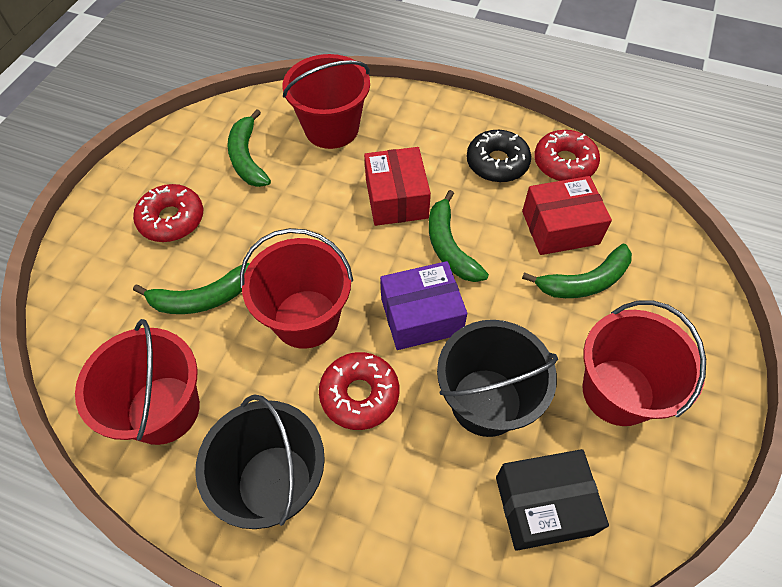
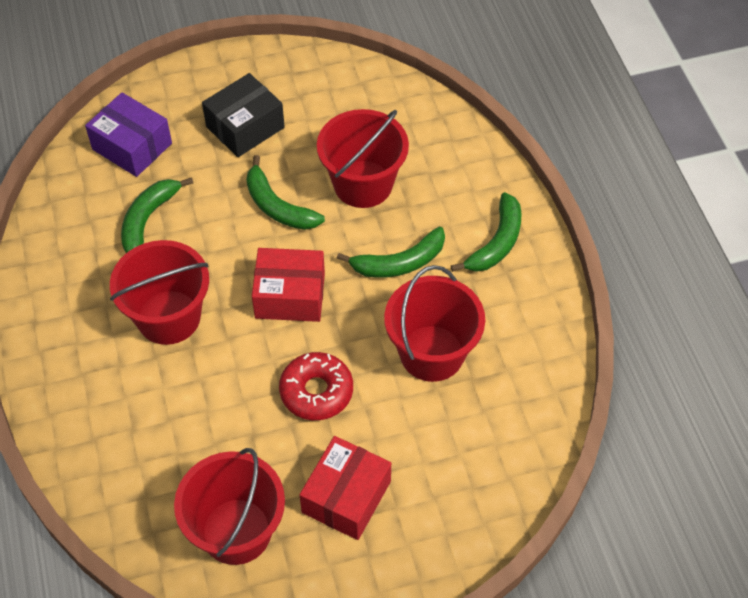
black bucket: [195,395,325,529] [437,320,558,437] = 2 -> none = 0
black donut: [466,130,531,182] = 1 -> none = 0
red donut: [133,184,203,242] [319,352,399,430] [534,130,600,181] = 3 -> [279,352,353,420] = 1

